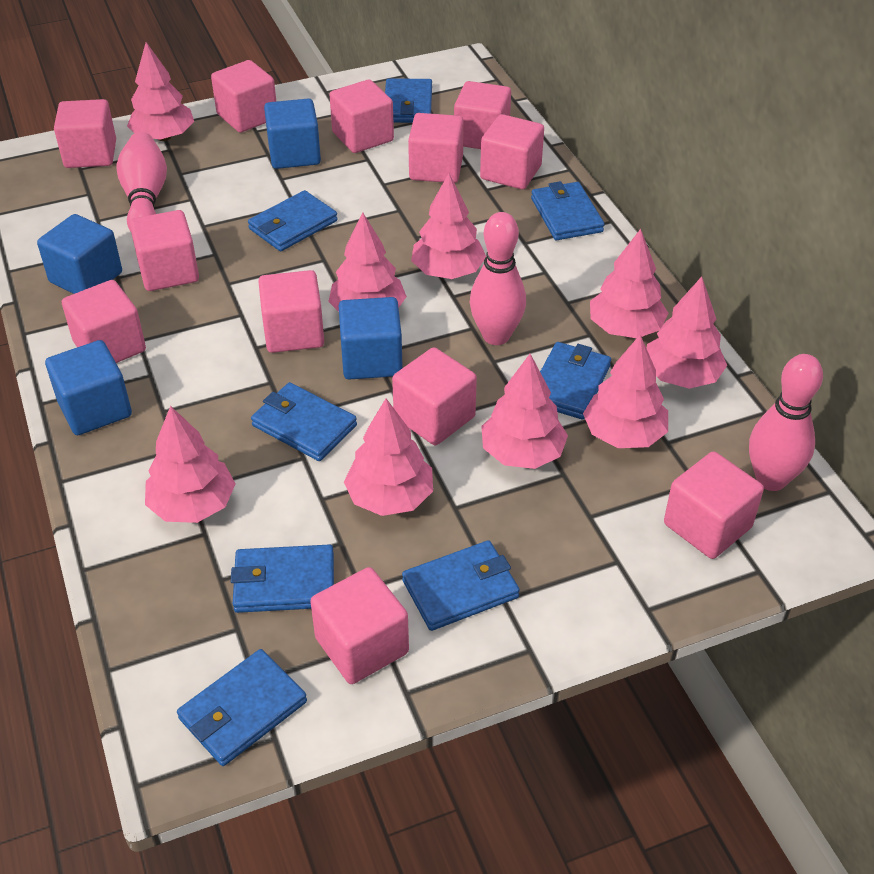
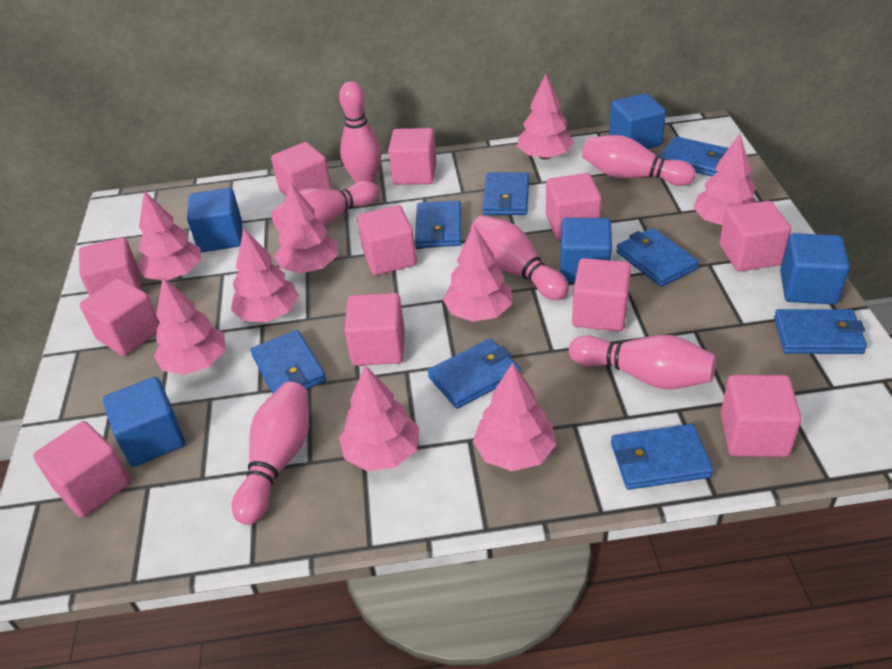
blue cube: [37,214,122,294] [45,340,132,435] [264,98,321,169] [339,297,403,380] = 4 -> [103,377,185,467] [187,188,242,252] [560,218,612,283] [609,93,666,149] [780,233,850,305] = 5
pink bowling pin: [116,132,167,232] [470,212,526,345] [749,354,823,491] = 3 -> [232,382,309,525] [272,181,379,231] [339,82,381,183] [470,215,569,300] [569,335,716,389] [582,135,696,186] = 6
pink cube: [54,99,116,168] [62,280,146,363] [129,210,199,291] [211,60,276,133] [258,270,324,353] [310,567,409,684] [330,79,394,153] [392,347,477,445] [408,113,464,183] [454,81,511,149] [480,114,544,189] [664,451,764,559] = 12 -> [33,421,131,518] [79,237,142,296] [80,278,160,356] [271,142,332,196] [344,293,405,366] [357,205,417,275] [388,128,437,185] [546,173,602,239] [572,258,631,332] [719,201,791,272] [721,375,802,457] = 11

